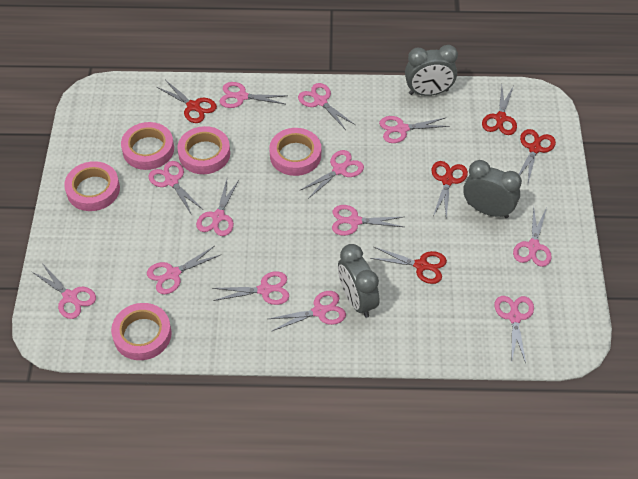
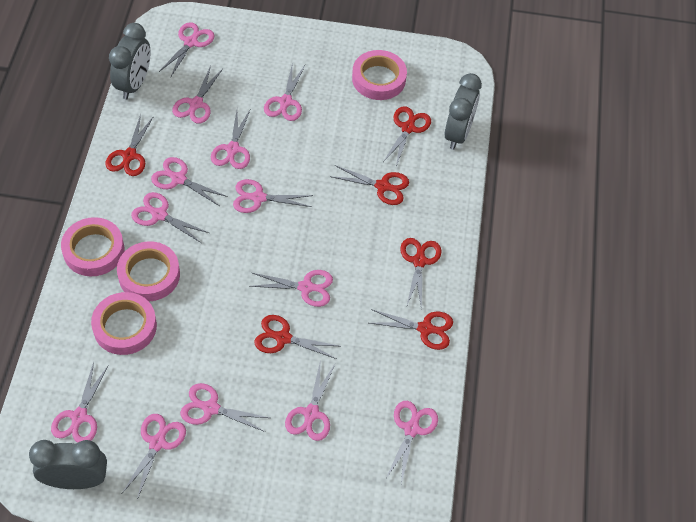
pink tape: [64,161,120,211] [111,303,172,360] [121,122,174,170] [177,126,230,174] [269,128,321,176] = 5 -> [61,217,124,276] [91,292,157,355] [117,241,180,302] [352,50,407,100] = 4
red scissors: [157,81,217,123] [370,247,447,284] [432,161,468,218] [482,85,517,135] [519,129,556,183] = 5 -> [105,114,154,176] [254,315,339,359] [330,165,409,205] [370,309,453,350] [383,107,431,166] [400,238,441,310] = 6

